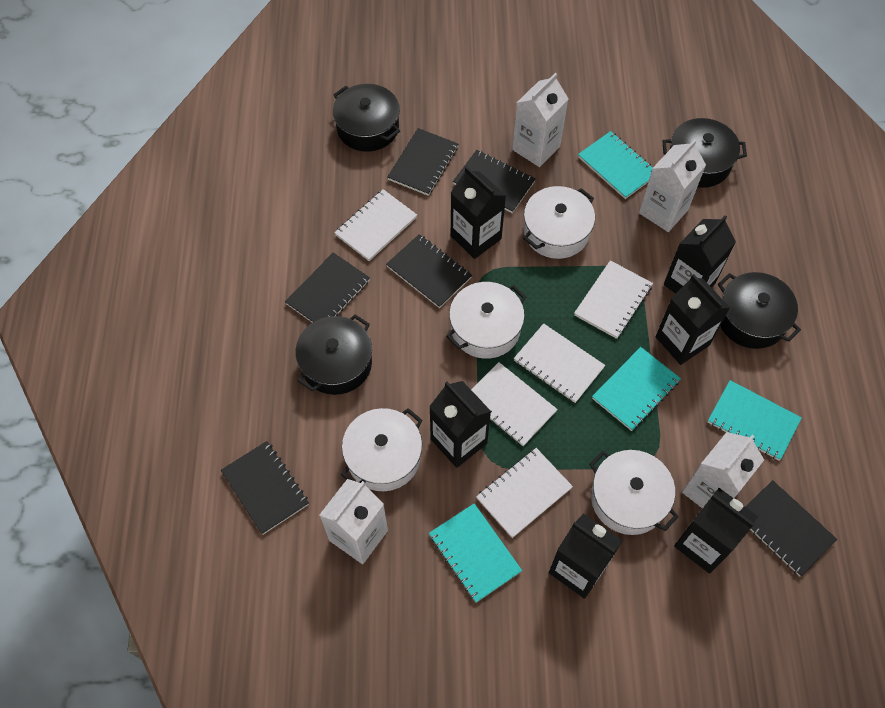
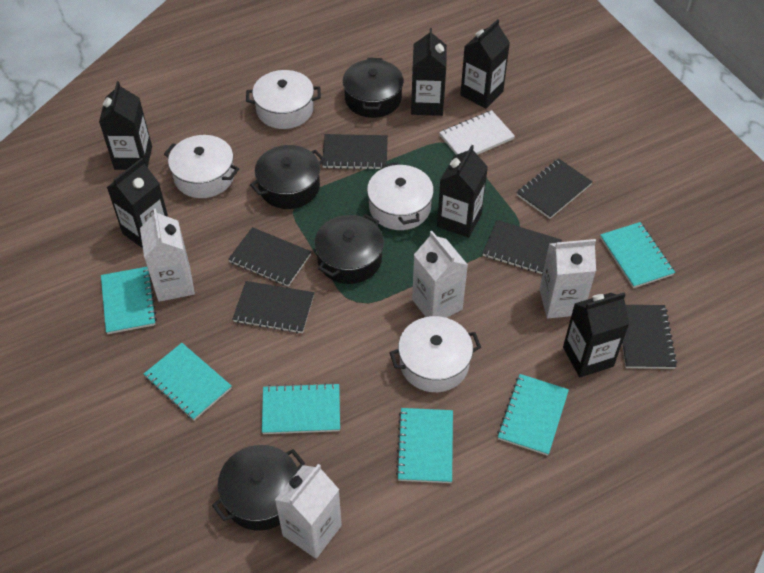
turquoise notebook: [429,503,522,603] [578,131,653,199] [592,347,681,431] [708,380,802,460] = 4 -> [101,267,157,334] [144,343,232,420] [262,383,340,434] [396,408,453,483] [497,374,569,456] [600,222,675,288] = 6
white notebook: [334,189,417,261] [471,362,558,446] [476,448,573,538] [514,324,605,403] [574,260,653,339] = 5 -> [439,110,515,155] = 1

